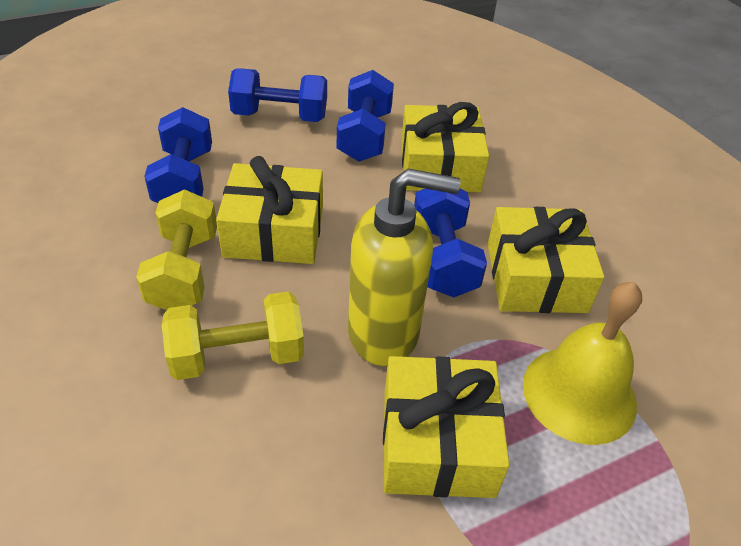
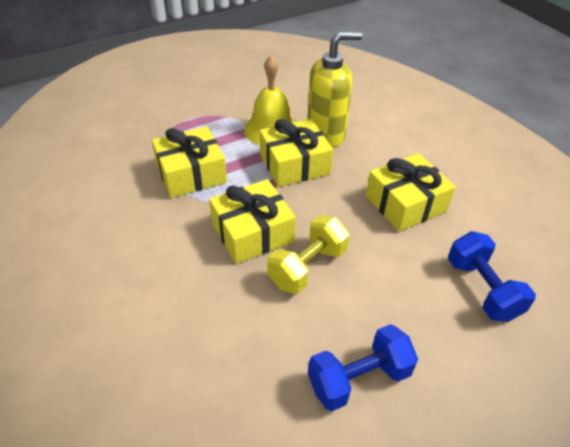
blue dumbbell: [144,107,212,203] [228,68,327,122] [336,70,394,162] [414,188,487,297] = 4 -> [308,324,418,411] [448,231,536,322] = 2
yellow dumbbell: [136,190,217,310] [162,291,304,380] = 2 -> [267,215,349,294] = 1

